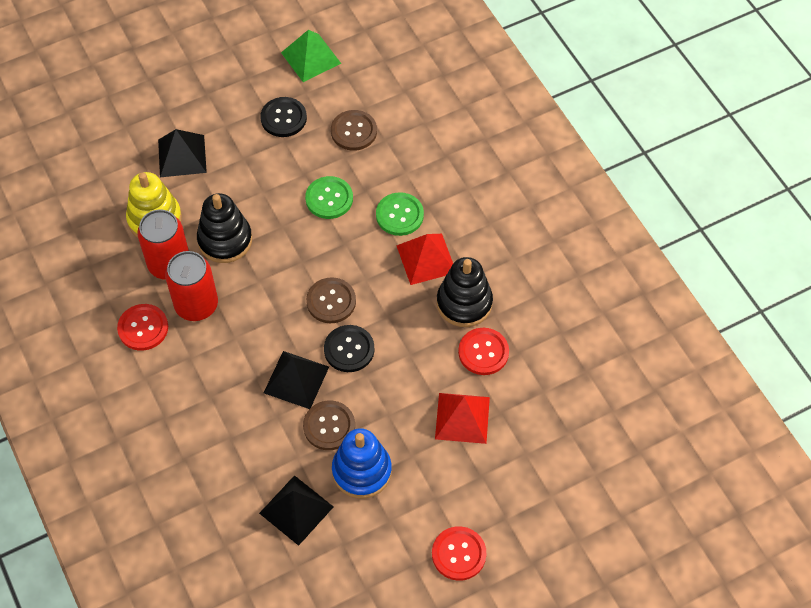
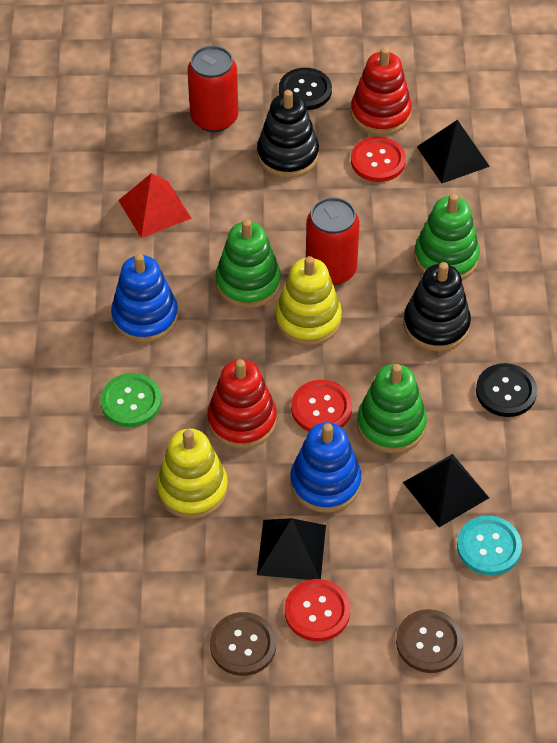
blue stacking toy: [332,428,392,499] = 1 -> [111,254,178,343] [290,422,361,513] = 2
brown button: [303,401,355,450] [306,277,356,323] [331,110,377,151] = 3 -> [210,612,276,676] [396,609,463,673] = 2
green button: [305,176,353,219] [376,192,424,236] = 2 -> [100,373,161,427] = 1
green pyramid: [281,30,341,82] = 1 -> none = 0
green stacking toy: none = 0 -> [215,219,281,308] [357,364,427,453] [414,194,480,280] = 3
red pyramid: [396,234,453,285] [435,393,490,444] = 2 -> [118,173,192,238] = 1
red stacking toy: none = 0 -> [207,359,277,449] [351,47,412,135] = 2
turquoise button: none = 0 -> [457,516,522,575] = 1
yellow stacking toy: [126,172,182,238] = 1 -> [156,428,228,519] [275,256,342,346] = 2

